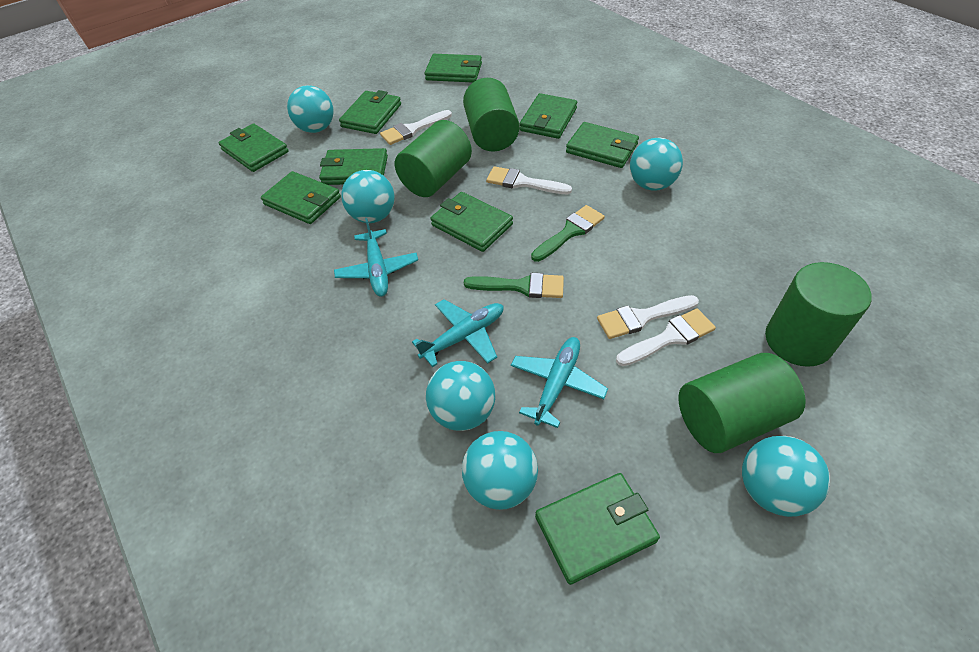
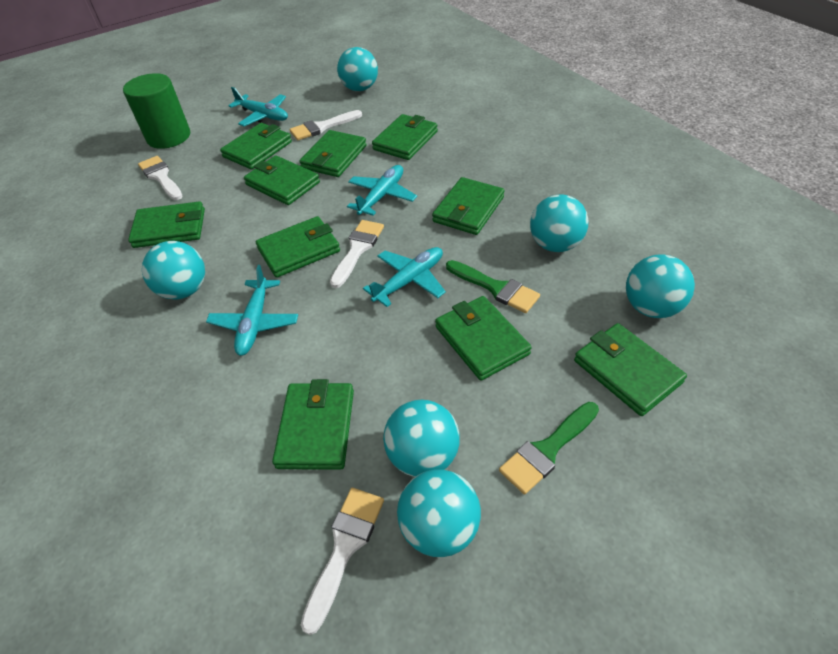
green cylinder: [395,120,472,197] [463,78,519,152] [678,353,806,453] [765,262,872,367] = 4 -> [123,73,190,149] = 1
green wallet: [219,124,288,172] [261,171,341,224] [319,148,388,185] [339,90,401,134] [425,54,482,83] [431,192,513,252] [519,93,577,139] [535,473,660,585] [566,122,639,168] = 9 -> [128,201,205,248] [220,123,292,169] [244,155,320,205] [256,216,340,278] [272,379,354,470] [299,130,367,177] [372,114,438,160] [432,177,505,235] [435,296,532,381] [574,323,687,416] = 10
turquoise plane: [334,218,418,297] [412,299,503,367] [511,337,608,428] = 3 -> [206,265,298,356] [228,87,288,126] [347,165,417,216] [363,247,446,307] = 4

